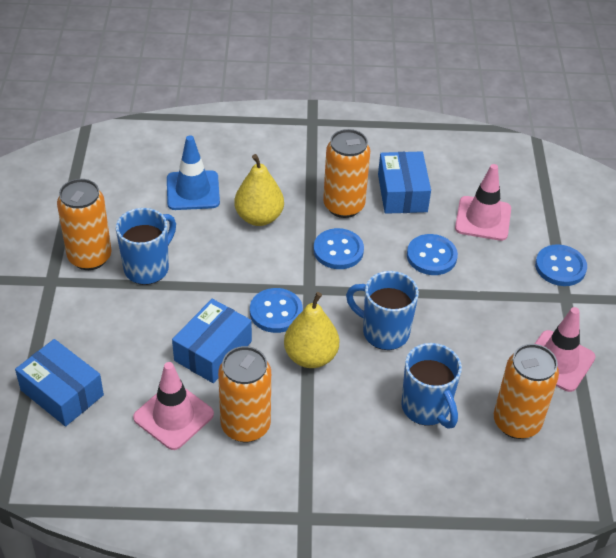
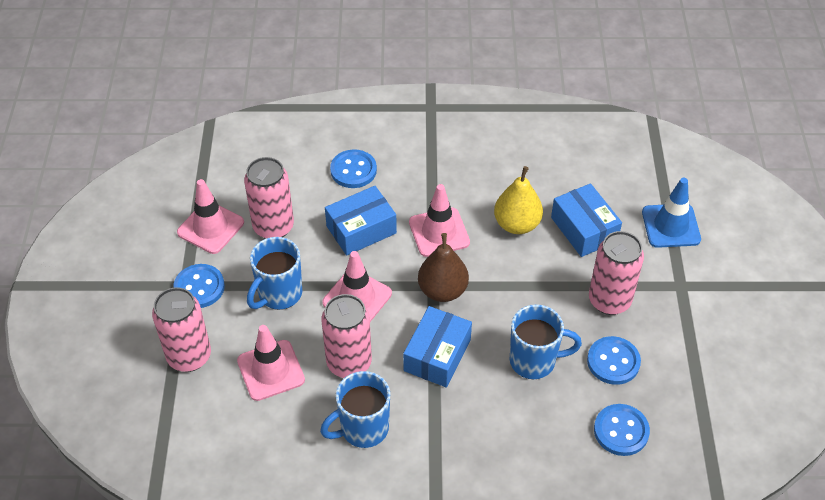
brown pear: none = 0 -> [418,233,469,302] = 1
orange can: [57,179,112,270] [218,346,271,442] [323,129,370,218] [494,344,559,439] = 4 -> none = 0
pink can: none = 0 -> [152,287,211,372] [244,157,294,239] [321,294,372,378] [589,231,644,315] = 4
pink traffic cone: [133,362,214,450] [455,164,511,241] [535,307,595,392] = 3 -> [177,179,244,254] [237,325,305,401] [322,251,392,322] [409,184,470,257] = 4
yellow pear: [234,154,284,226] [284,292,339,368] = 2 -> [494,166,543,234] = 1

